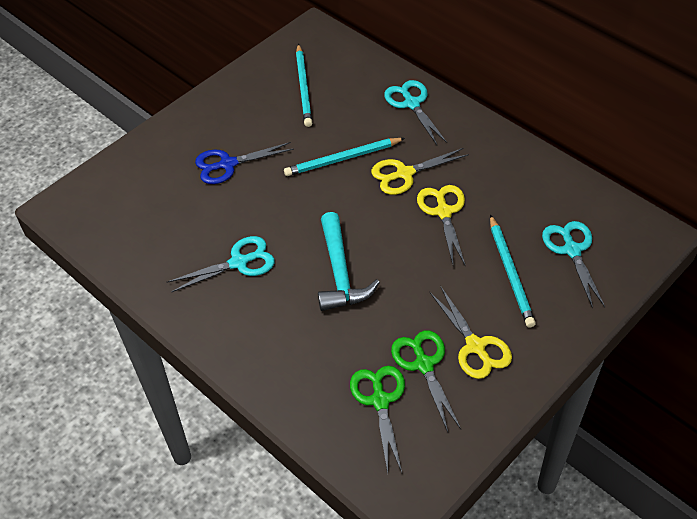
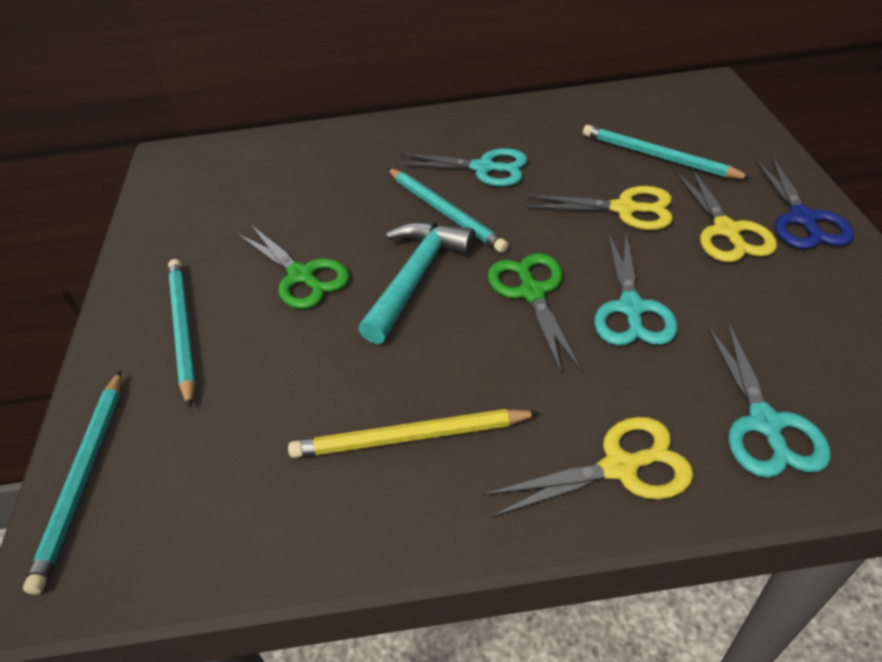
turquoise pencil: [284,138,405,176] [296,44,312,127] [490,215,536,327] = 3 -> [23,370,121,594] [168,259,196,408] [387,168,509,253] [583,125,752,179] = 4
yellow pencil: none = 0 -> [288,409,540,458] = 1

